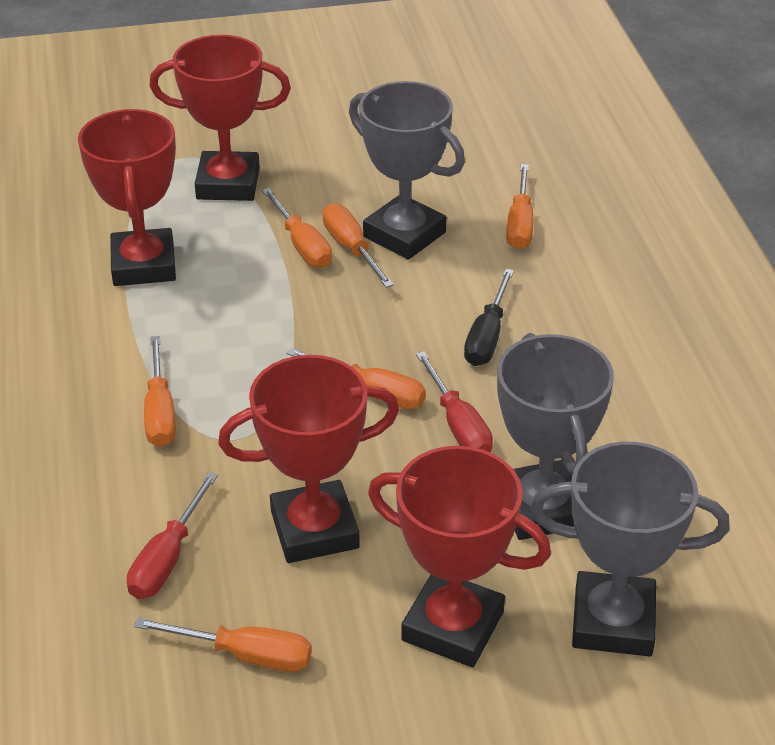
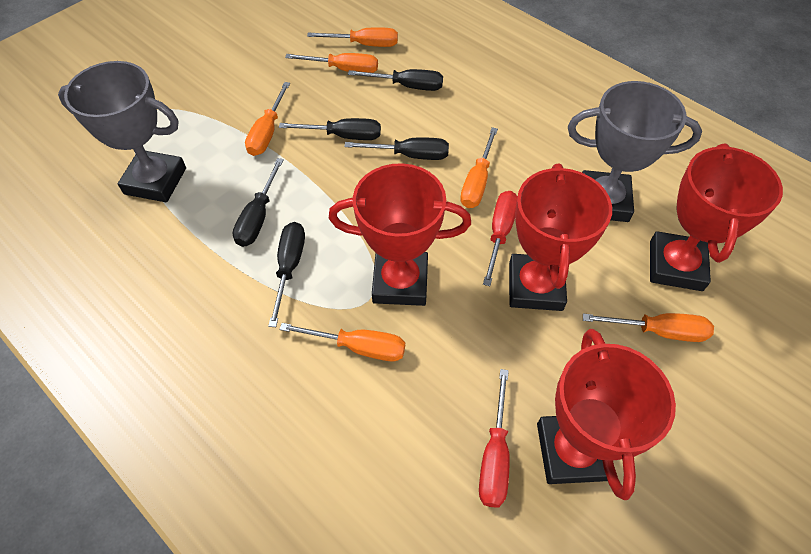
black screwdriver: [464,269,514,366] = 1 -> [233,158,284,247] [268,222,305,327] [279,118,381,140] [344,137,449,160] [348,69,443,91] = 5
grey trophy: [349,81,465,260] [497,333,614,540] [531,442,729,656] = 3 -> [58,61,186,202] [568,81,702,222] = 2

